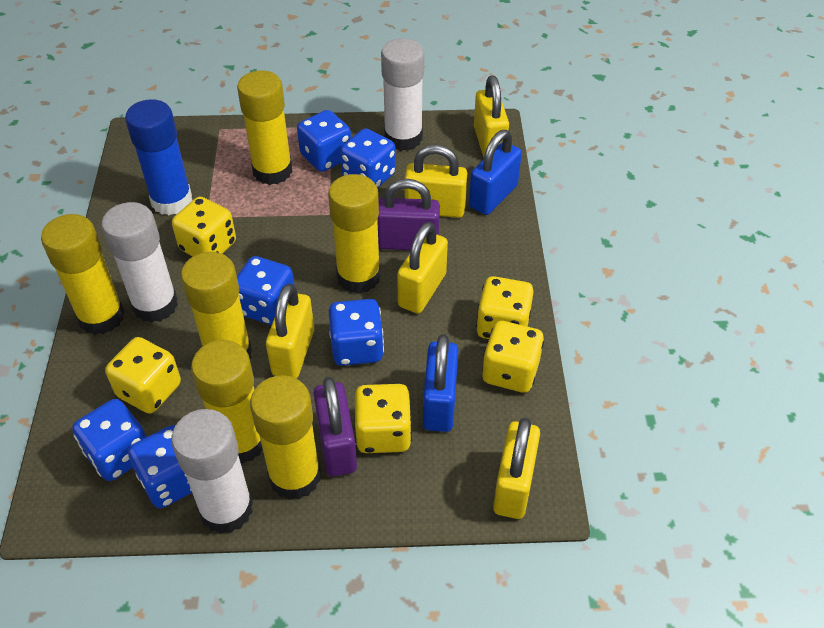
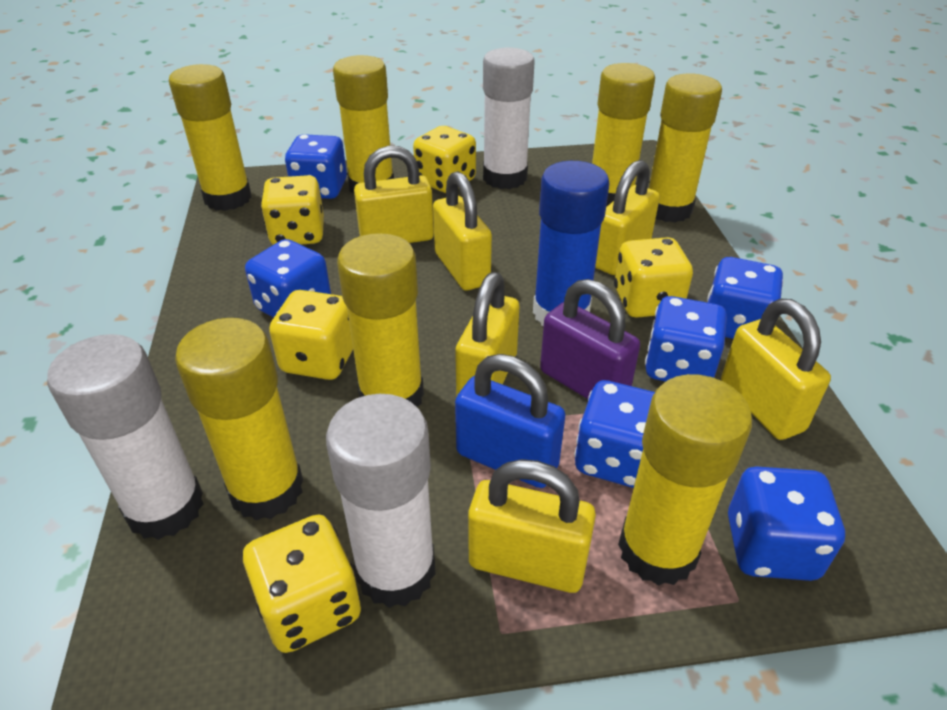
blue padlock: [423,334,458,432] [469,130,522,215] = 2 -> [455,354,566,488] = 1
purple padlock: [314,377,357,477] [377,179,440,250] = 2 -> [540,279,640,399] = 1
yellow glue stick: [41,214,125,335] [181,252,252,359] [191,340,263,464] [237,70,293,185] [250,375,321,500] [328,174,381,294] = 6 -> [169,64,252,211] [175,318,303,520] [333,55,394,194] [337,233,424,407] [592,63,655,207] [618,374,752,586] [649,73,722,223] = 7
yellow padlock: [266,284,314,378] [397,222,448,313] [404,145,467,218] [474,75,509,158] [493,418,540,519] = 5 -> [354,145,434,243] [433,171,492,290] [455,272,519,397] [468,459,596,593] [595,160,660,275] [721,299,831,440] = 6

